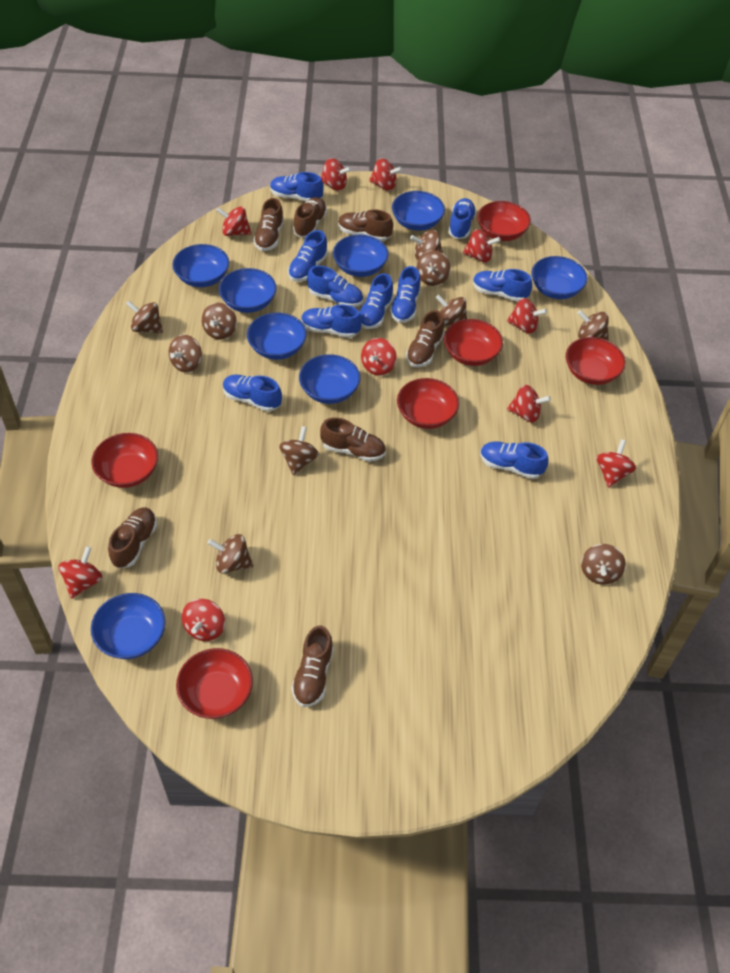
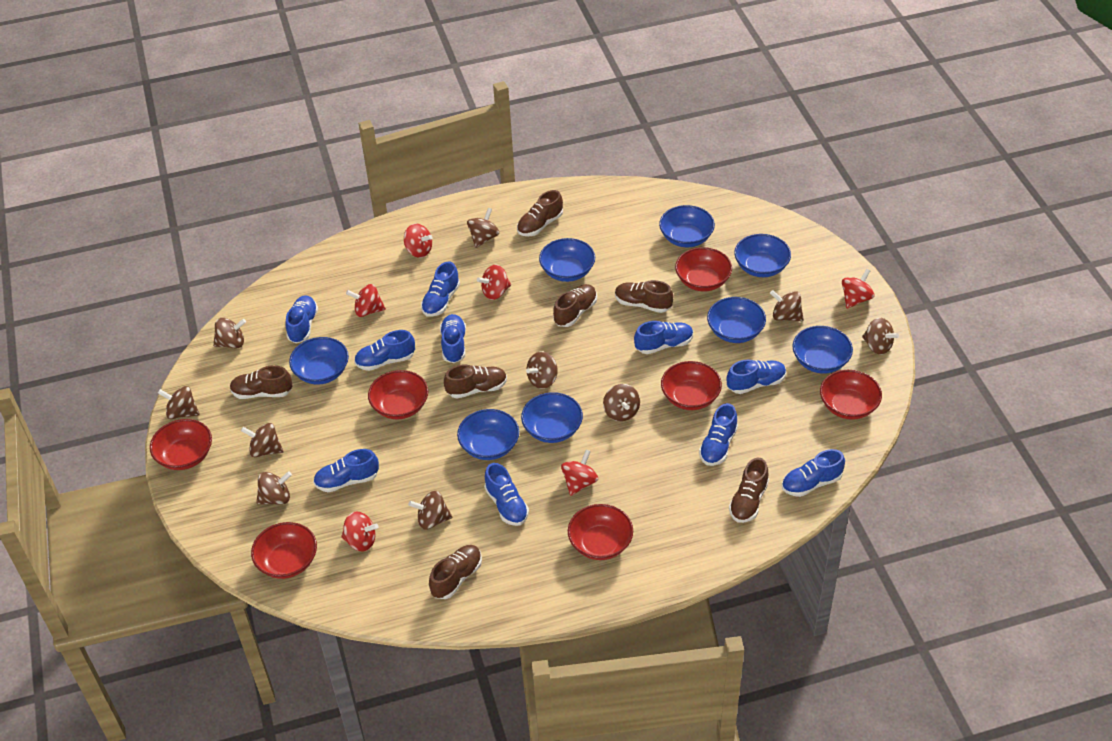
red bowl: [91,433,158,488] [176,648,253,719] [397,378,459,429] [444,319,503,366] [477,201,531,241] [566,337,626,385] = 6 -> [150,419,212,470] [251,522,317,579] [368,370,428,419] [568,504,633,560] [661,361,722,410] [675,247,732,291] [820,370,882,420] = 7
red spinning top: [58,546,102,599] [182,599,225,641] [216,206,252,236] [321,158,351,191] [361,338,397,376] [369,158,402,191] [463,229,501,262] [507,298,547,334] [507,385,551,423] [596,439,636,488] = 10 -> [341,512,379,551] [346,284,386,317] [404,224,433,258] [477,265,511,300] [561,450,598,496] [842,269,874,309] = 6

